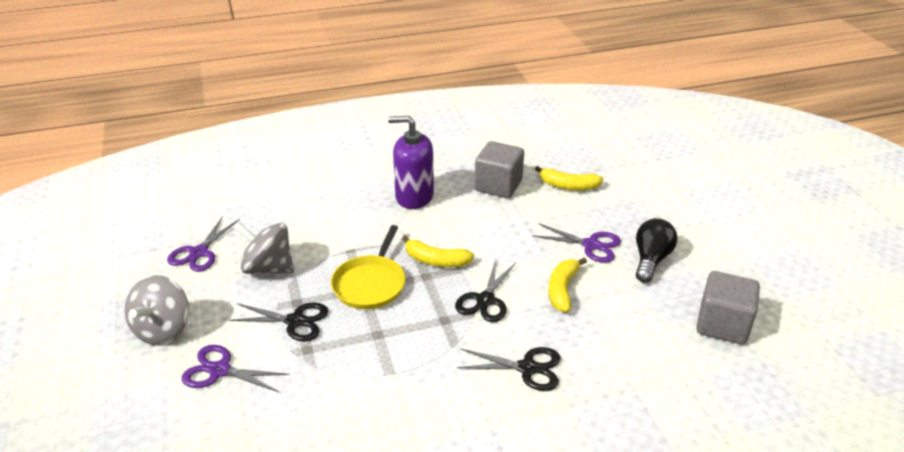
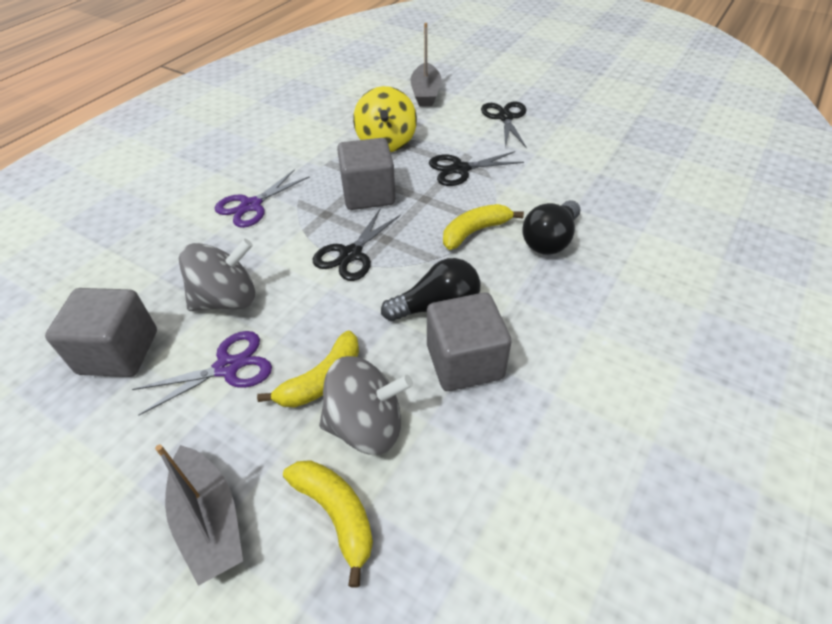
black light bulb: [636,218,677,283] = 1 -> [381,258,480,321] [522,200,580,255] = 2
grey boat: none = 0 -> [155,444,243,586] [410,23,441,107] = 2
grey cube: [475,141,524,198] [696,271,760,345] = 2 -> [45,288,157,377] [337,138,396,210] [427,292,511,391] = 3
purple scissors: [167,216,240,272] [182,345,290,392] [532,223,621,263] = 3 -> [132,331,272,415] [215,169,309,228] = 2
purple soap dispenser: [388,116,434,209] = 1 -> none = 0
yellow pan: [331,225,405,309] = 1 -> none = 0
yellow spinning top: none = 0 -> [353,86,417,152] = 1

